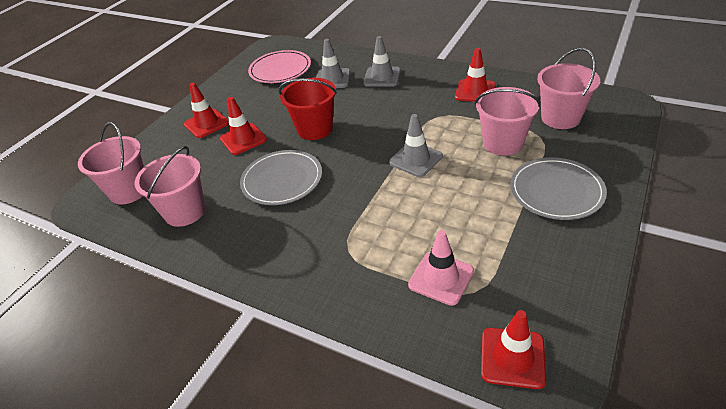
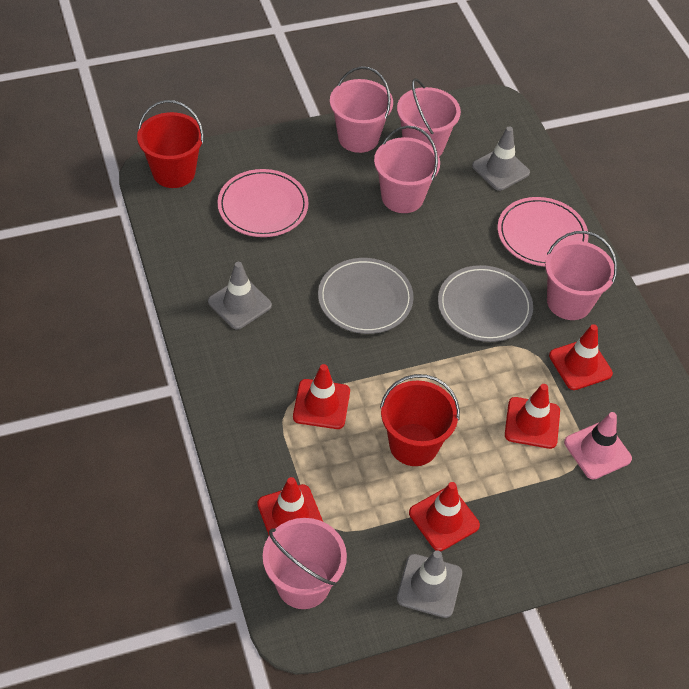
pink bucket: [78,122,144,204] [135,146,205,227] [475,87,541,156] [537,48,600,129] = 4 -> [263,518,347,609] [330,66,393,153] [374,126,440,213] [397,78,461,157] [545,231,617,320] = 5
pink plate: [248,50,311,83] = 1 -> [217,169,309,237] [498,197,589,266] = 2
red bucket: [279,78,337,140] = 1 -> [137,100,204,188] [380,374,460,466] = 2
red traffic cone: [184,83,229,138] [220,97,267,155] [455,48,495,102] [481,310,546,389] = 4 -> [257,477,323,535] [293,364,350,429] [409,482,480,551] [505,384,560,449] [549,324,613,390] = 5

